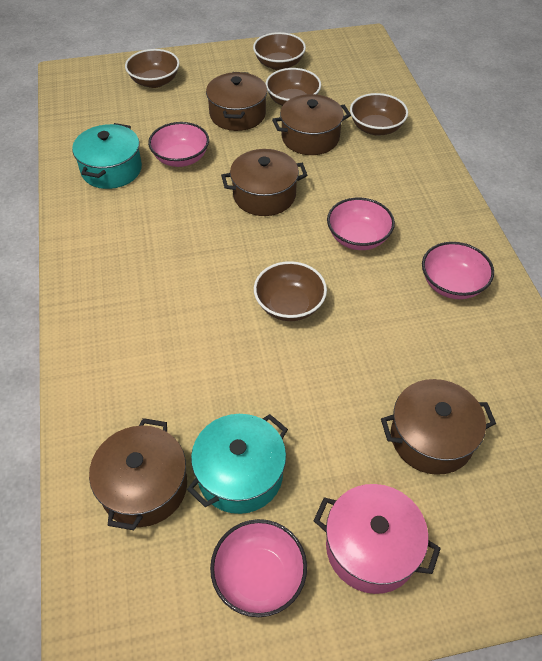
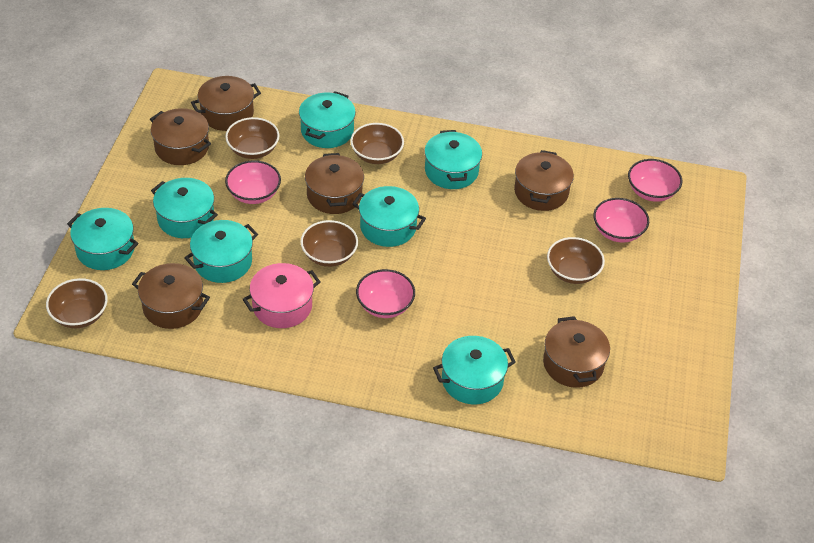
brown pot: [89,418,187,530] [206,72,267,131] [221,149,308,216] [272,94,351,155] [381,379,496,475] = 5 -> [132,263,210,329] [150,108,211,165] [191,76,261,131] [305,153,364,214] [514,150,574,211] [543,316,610,388] = 6
turquoise pot: [72,123,142,189] [187,414,288,514] = 2 -> [67,208,138,270] [151,178,218,238] [184,220,258,283] [299,91,356,148] [352,186,426,247] [424,130,482,189] [433,336,516,404] = 7

